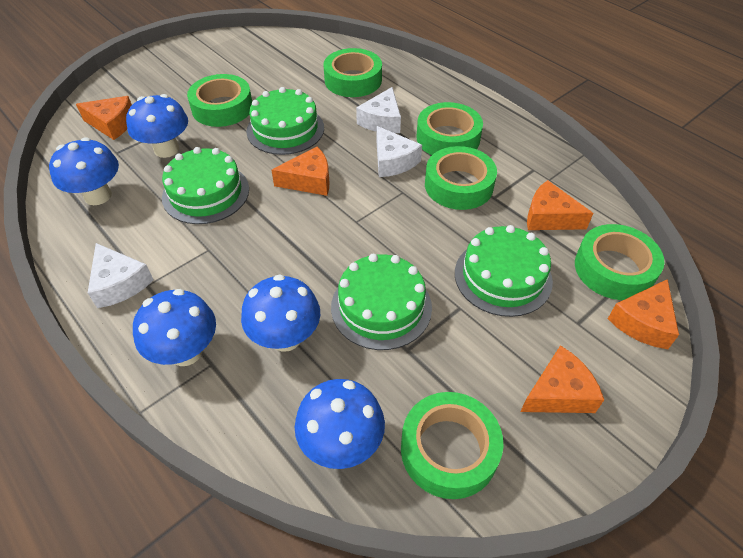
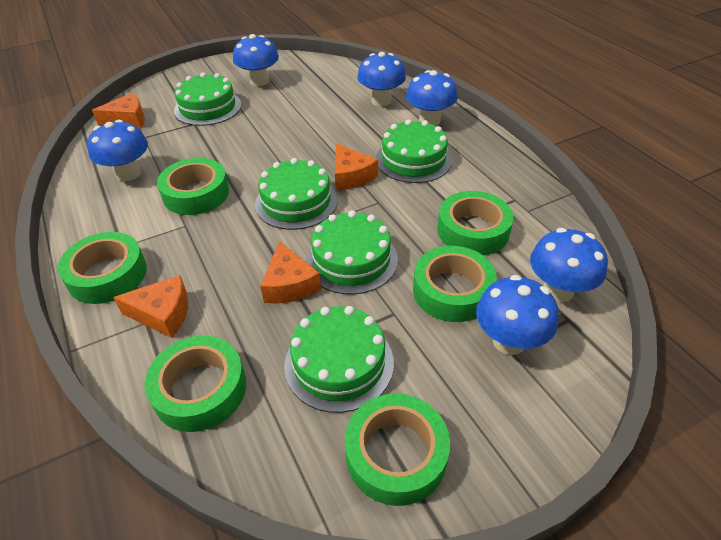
blue mushroom: [49,137,119,205] [126,94,188,158] [133,289,216,366] [241,274,320,352] [295,379,385,469] = 5 -> [87,120,148,181] [233,34,279,86] [357,52,406,106] [406,70,458,126] [476,275,559,355] [530,228,608,302] = 6
green cake: [162,147,249,224] [246,87,324,155] [331,254,432,350] [455,225,553,317] = 4 -> [174,72,241,126] [255,158,338,230] [284,306,394,413] [306,210,398,295] [376,119,452,183] = 5
orange cheese: [76,96,132,140] [271,147,329,196] [520,345,604,413] [527,180,593,230] [608,279,679,349] = 5 -> [92,93,145,128] [113,275,188,338] [260,241,321,304] [335,143,378,190] = 4
white cheese: [88,243,153,308] [356,87,401,133] [377,126,422,177] = 3 -> none = 0

